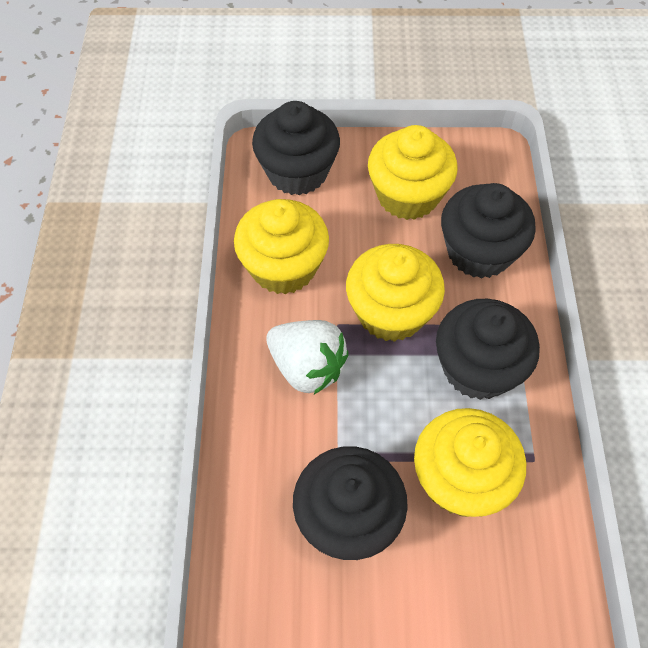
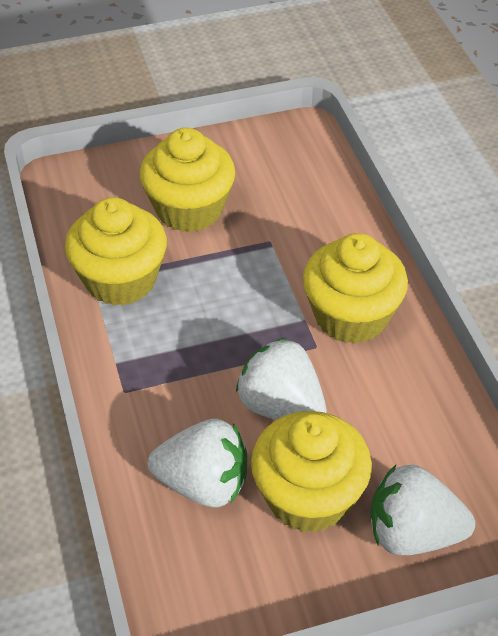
black cupcake: [252,101,340,195] [293,446,408,560] [436,299,540,400] [441,183,536,279] = 4 -> none = 0
white strawberry: [266,320,349,395] = 1 -> [148,419,247,508] [236,338,327,420] [370,465,475,555] = 3

